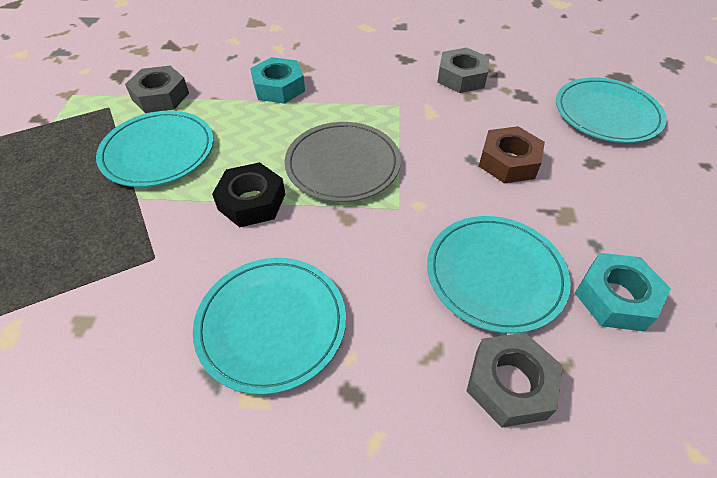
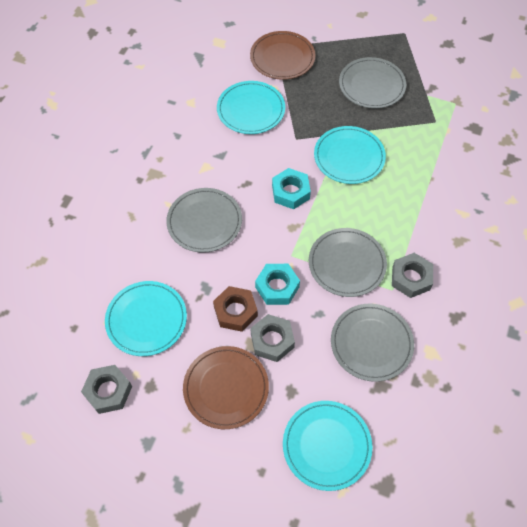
black nut: [212,162,285,227] = 1 -> none = 0
brown plate: none = 0 -> [183,346,269,429] [250,31,316,80] = 2
grey plate: [285,122,401,202] = 1 -> [166,188,242,253] [309,228,387,297] [331,304,414,382] [339,57,406,109] = 4

